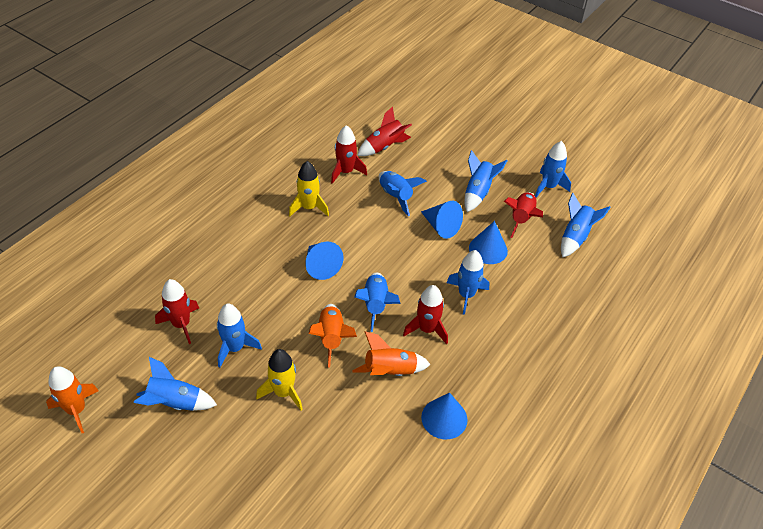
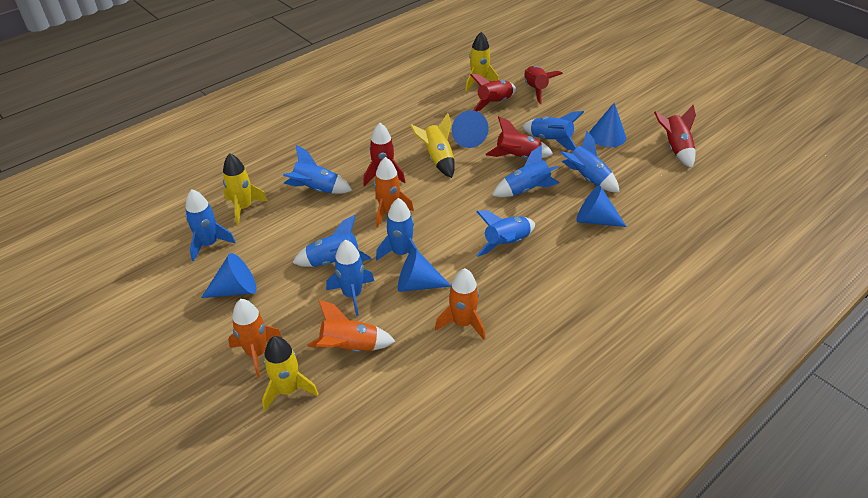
blue cone: [305,242,343,280] [421,201,463,239] [421,393,468,439] [469,221,508,264] = 4 -> [201,253,257,298] [398,248,451,292] [452,110,489,148] [576,186,627,227] [589,103,626,147] = 5
blue rocket: [133,357,217,411] [217,304,262,368] [355,272,400,332] [379,171,427,216] [447,250,489,315] [464,150,508,212] [535,141,571,197] [561,193,611,257] = 8 -> [185,189,236,262] [283,145,353,194] [292,215,372,267] [326,240,374,316] [376,198,418,261] [476,210,535,257] [492,145,559,197] [522,111,584,151] [560,131,620,193] = 9
orange rocket: [46,366,99,433] [309,304,357,367] [352,331,431,376] = 3 -> [228,299,282,378] [307,300,396,352] [374,157,414,227] [435,268,485,340] = 4
yellow rocket: [256,349,303,410] [289,161,329,216] = 2 -> [223,153,268,225] [262,336,319,411] [410,113,455,178] [465,32,499,92] = 4

